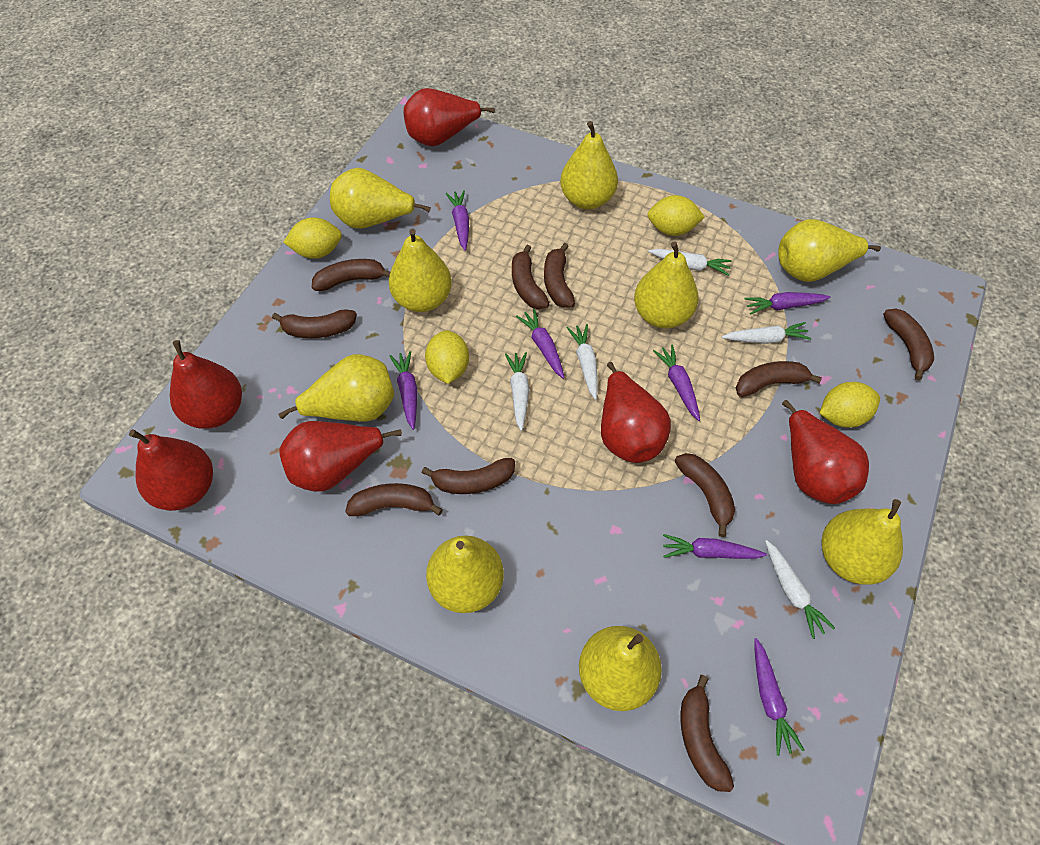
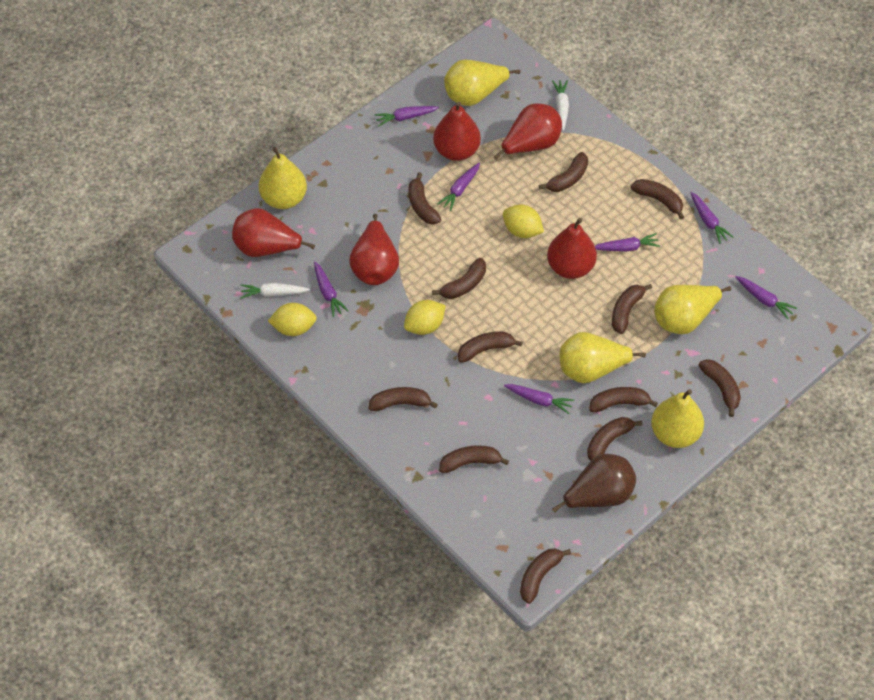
brown banana: [272,309,357,338] [312,259,390,291] [345,483,443,516] [422,458,515,494] [512,245,549,309] [544,243,575,308] [674,453,735,537] [681,675,734,792] [736,361,822,397] [883,309,934,380] = 10 -> [368,387,438,411] [409,172,441,224] [432,258,486,299] [439,445,509,473] [458,331,523,363] [520,548,571,604] [539,152,588,192] [587,417,642,461] [589,387,658,412] [612,284,652,334] [631,179,684,220] [698,359,741,417] = 12
brown pear: none = 0 -> [552,454,636,513] = 1
red pear: [129,429,213,511] [170,340,242,429] [280,421,402,492] [404,88,495,146] [601,362,671,463] [782,400,869,504] = 6 -> [232,208,315,257] [349,214,399,285] [433,102,481,161] [493,104,562,160] [547,218,597,279] = 5
white carrot: [505,352,529,431] [567,324,598,400] [648,249,732,276] [722,322,811,344] [765,540,835,639] = 5 -> [241,283,310,299] [552,80,569,131] = 2
yellow lemon: [283,217,342,259] [425,330,469,384] [647,195,704,236] [820,382,880,428] = 4 -> [268,303,317,336] [404,300,446,335] [503,205,544,238] = 3
yellow pear: [279,354,394,422] [330,168,431,229] [389,229,452,312] [426,536,504,613] [560,121,618,209] [579,626,662,711] [634,241,699,328] [778,219,881,282] [822,499,903,584] = 9 -> [258,147,307,209] [444,60,520,106] [560,332,646,383] [651,389,704,448] [654,285,731,334] = 5

